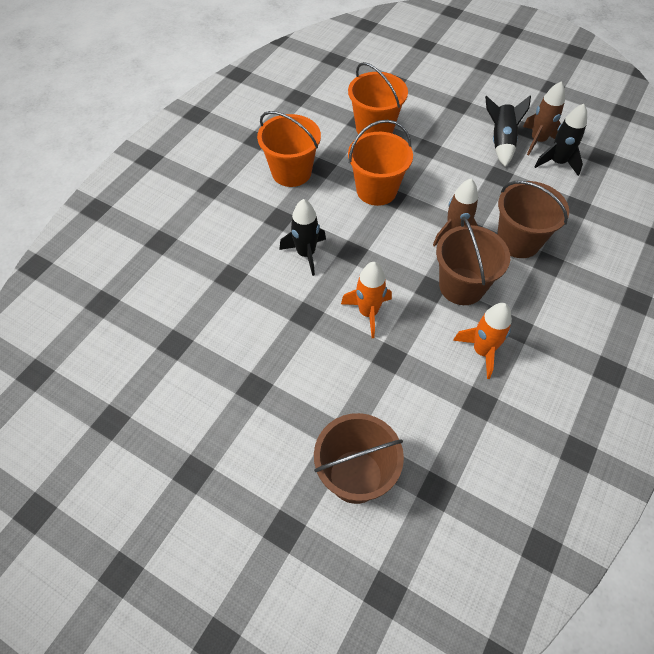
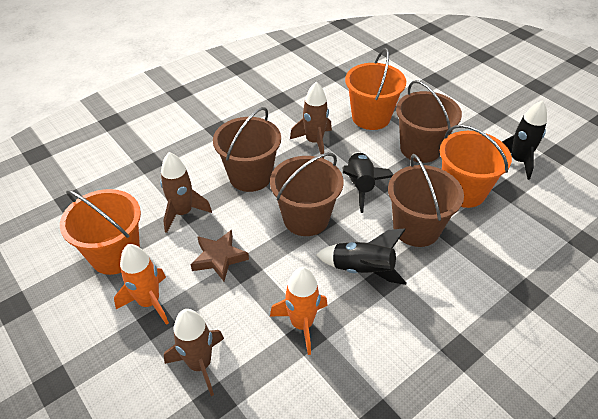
brown bucket: [314,413,404,504] [436,217,510,305] [497,181,569,258] = 3 -> [213,107,281,192] [270,153,344,236] [388,154,464,247] [396,80,462,163] = 4
brown rocket: [433,179,478,246] [523,81,565,156] = 2 -> [160,152,212,233] [164,309,224,396] [290,82,332,159] = 3
brown star: none = 0 -> [190,230,249,281] = 1

